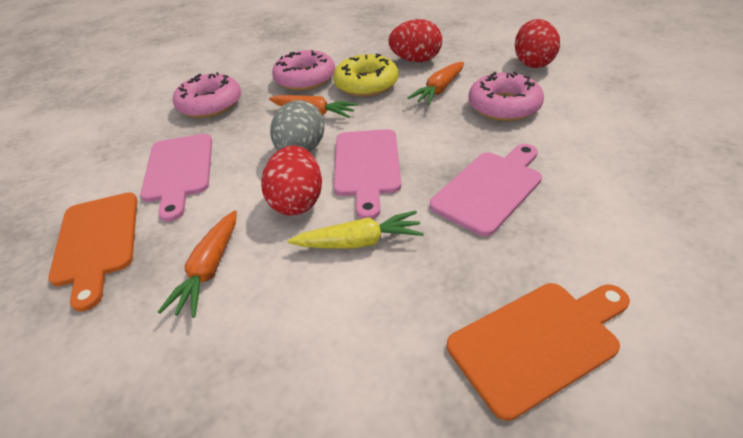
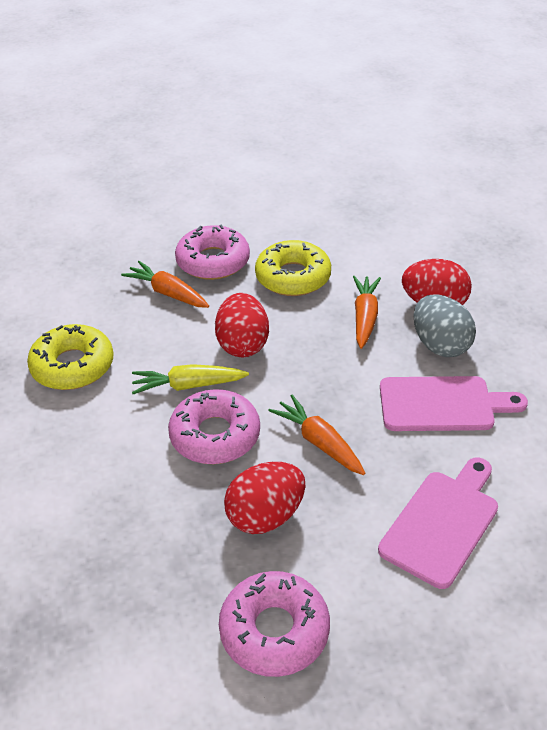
orange cutting board: [48,193,137,312] [447,283,630,421] = 2 -> none = 0
pink cutting board: [140,134,212,222] [334,129,401,219] [430,144,542,236] = 3 -> [378,458,498,589] [380,376,528,431] = 2
yellow donut: [333,54,398,97] = 1 -> [27,324,114,390] [255,240,331,296] = 2

